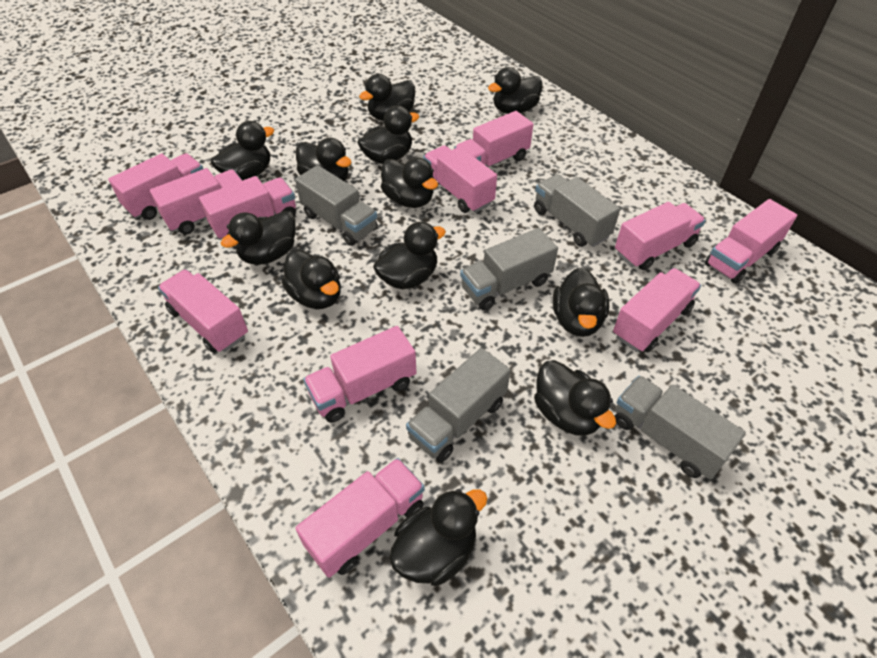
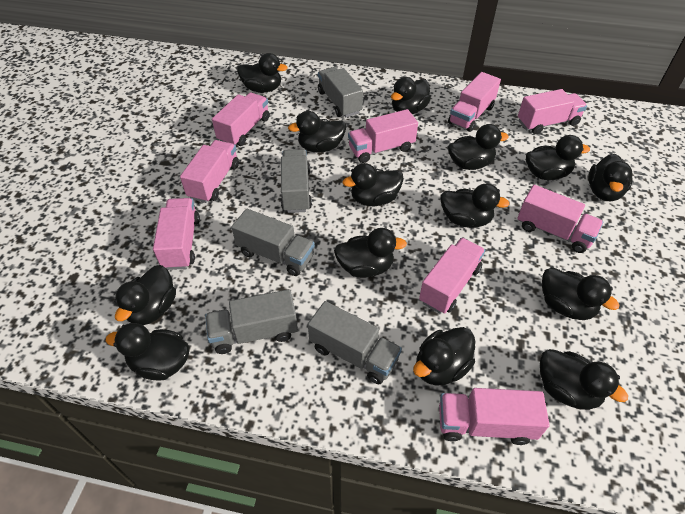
black duck: [211,121,274,181] [221,211,296,265] [281,250,341,309] [296,138,352,181] [357,106,419,164] [359,74,415,121] [373,222,446,289] [381,158,438,208] [389,489,487,586] [488,67,543,114] [534,360,616,436] [553,267,609,337] = 12 -> [106,323,189,381] [114,265,176,325] [237,53,288,93] [288,111,346,153] [334,228,407,278] [342,163,404,206] [391,77,431,114] [413,327,475,386] [441,184,509,228] [448,124,509,170] [526,135,590,180] [540,349,628,410] [542,267,619,320] [588,154,632,201] = 14
pink truck: [108,153,203,220] [150,168,242,234] [158,269,248,353] [199,176,296,240] [295,458,425,578] [303,326,417,423] [423,145,497,213] [454,111,533,167] [613,268,701,352] [615,202,706,270] [705,199,797,284] = 11 -> [153,198,200,270] [180,140,239,203] [212,92,270,146] [348,109,418,163] [419,238,485,314] [439,388,550,445] [448,72,501,132] [517,185,603,253] [518,89,587,134] = 9

